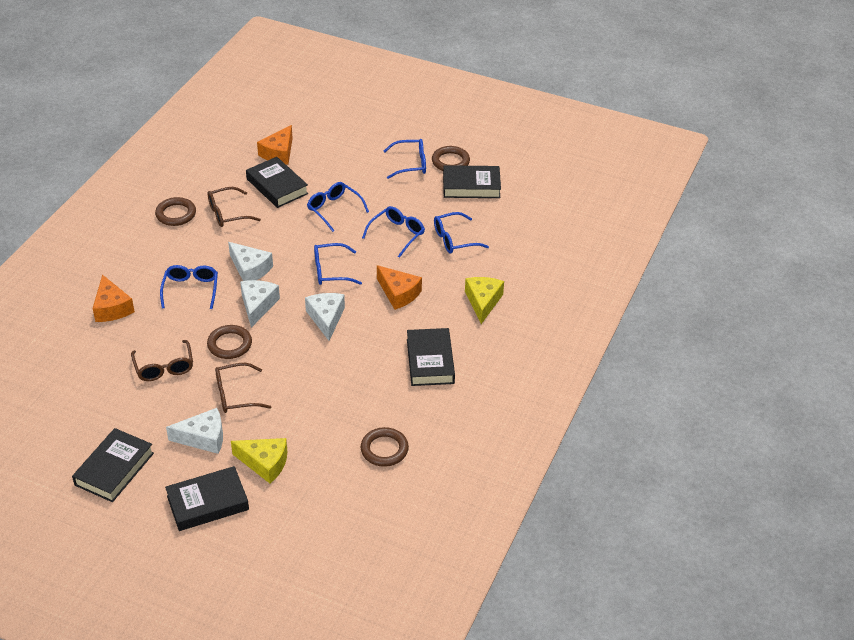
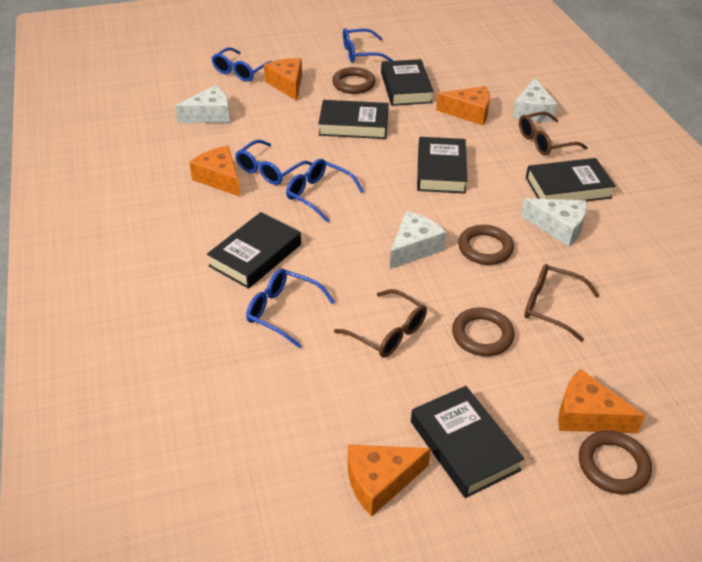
black book: [72,428,154,502] [165,466,249,531] [246,157,309,208] [407,328,455,386] [443,165,501,198] = 5 -> [207,212,301,289] [318,100,389,139] [381,59,434,106] [411,386,524,498] [417,137,467,193] [526,158,616,202] = 6
blue glasses: [160,265,218,309] [307,182,369,232] [314,243,362,285] [362,206,425,258] [384,139,426,179] [434,212,489,253] = 6 -> [211,47,273,82] [236,140,312,185] [246,269,335,348] [286,159,364,222] [343,28,393,63] = 5
orange cheese: [92,274,135,322] [257,125,293,165] [377,265,422,310] = 3 -> [189,146,240,197] [264,58,302,101] [348,445,431,517] [436,86,490,125] [558,369,645,433] = 5
yellow cheese: [231,438,287,484] [465,277,504,324] = 2 -> none = 0

